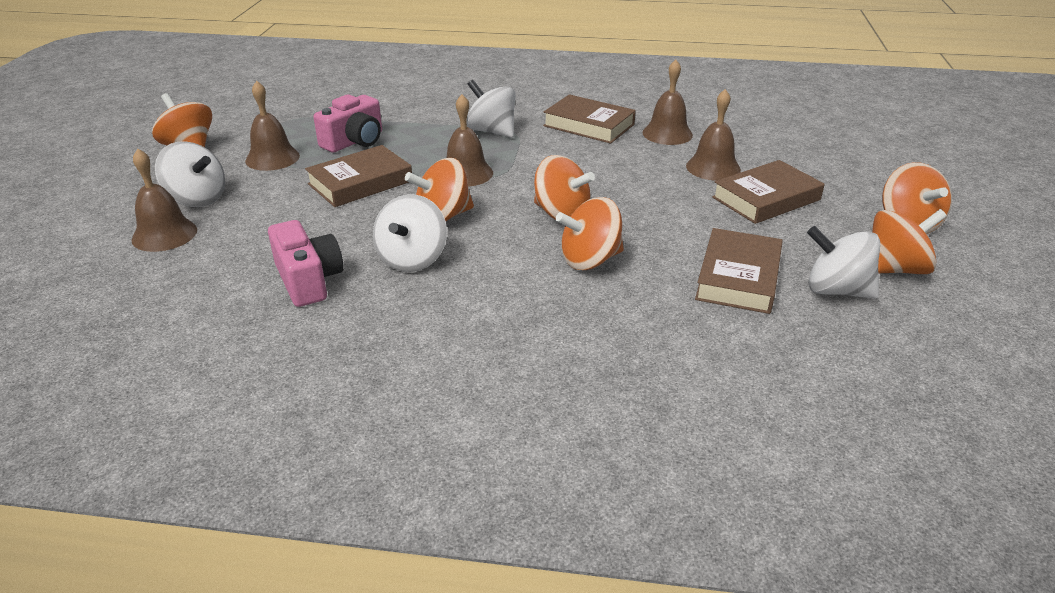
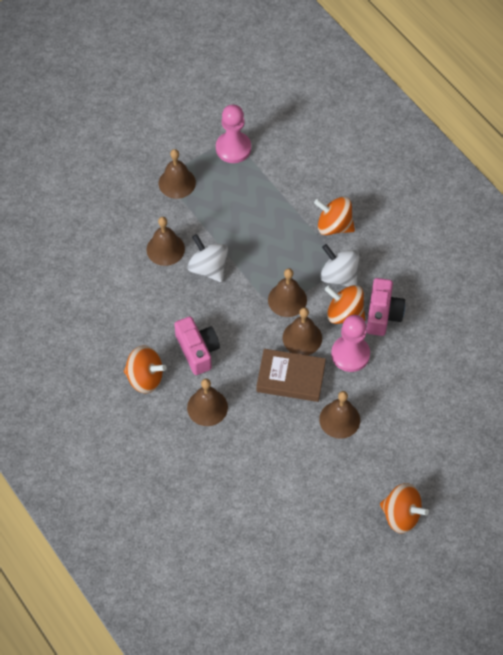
brown bell: [132,149,197,252] [245,81,300,171] [447,94,493,187] [642,60,693,145] [686,89,741,181] = 5 -> [146,217,185,266] [159,149,196,199] [187,378,228,426] [268,268,307,317] [283,307,322,355] [319,391,360,439] = 6
brown book: [305,145,412,207] [543,94,636,144] [695,228,783,314] [712,160,825,224] = 4 -> [256,349,326,402] = 1
orange spinning top: [152,93,212,147] [405,158,474,221] [534,155,595,220] [556,197,624,270] [872,209,947,274] [882,162,952,234] = 6 -> [124,346,167,394] [314,197,355,235] [325,285,365,324] [380,483,429,534] = 4
pink pawn: none = 0 -> [216,104,251,163] [331,315,370,372] = 2
white spinning top: [155,141,225,207] [373,194,447,272] [467,80,516,138] [807,226,880,299] = 4 -> [187,234,228,282] [320,244,360,287] = 2

